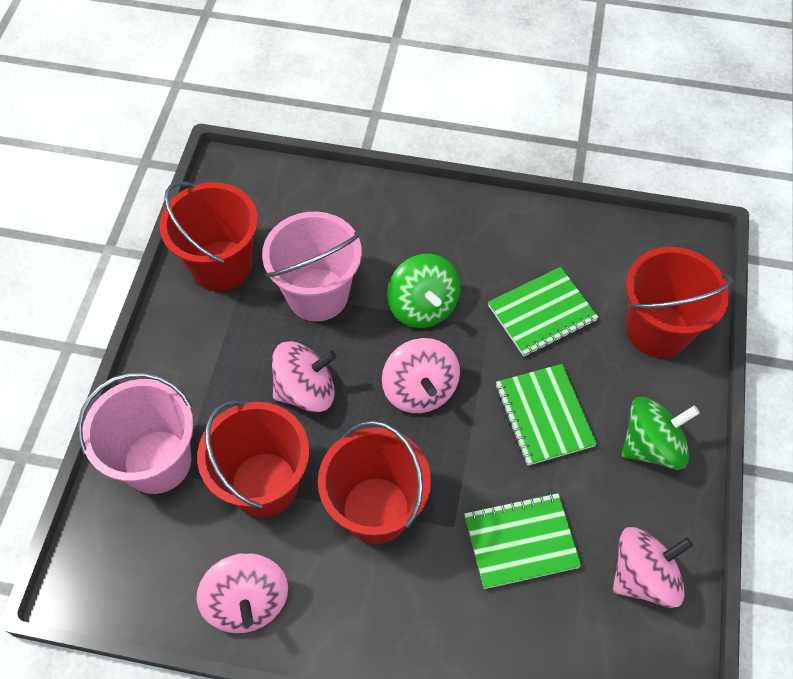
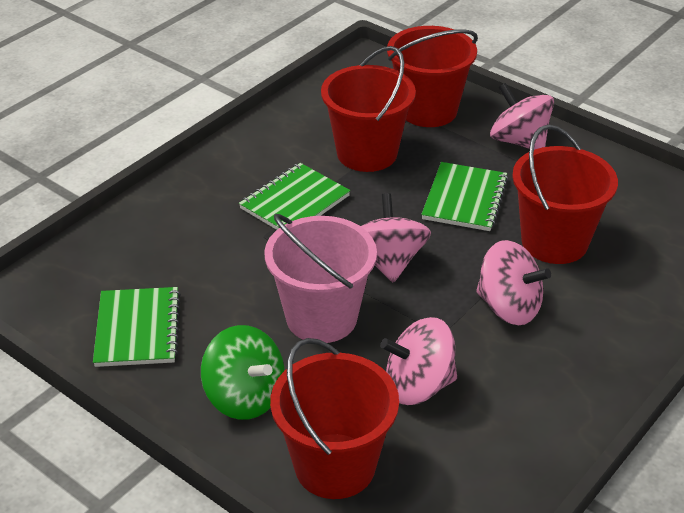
green spinning top: [387,254,461,328] [622,397,700,470] = 2 -> [201,325,284,420] = 1
pink bucket: [77,372,194,494] [262,212,362,321] = 2 -> [264,214,377,343] = 1

